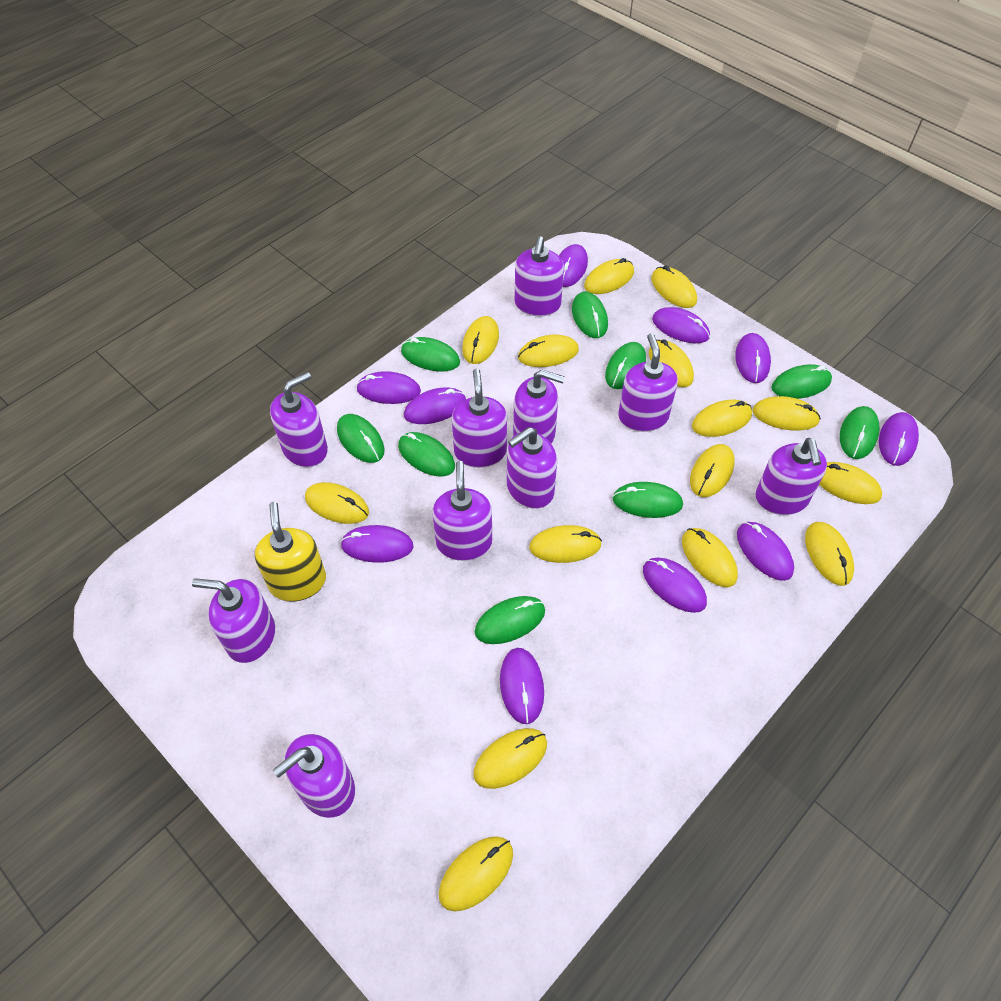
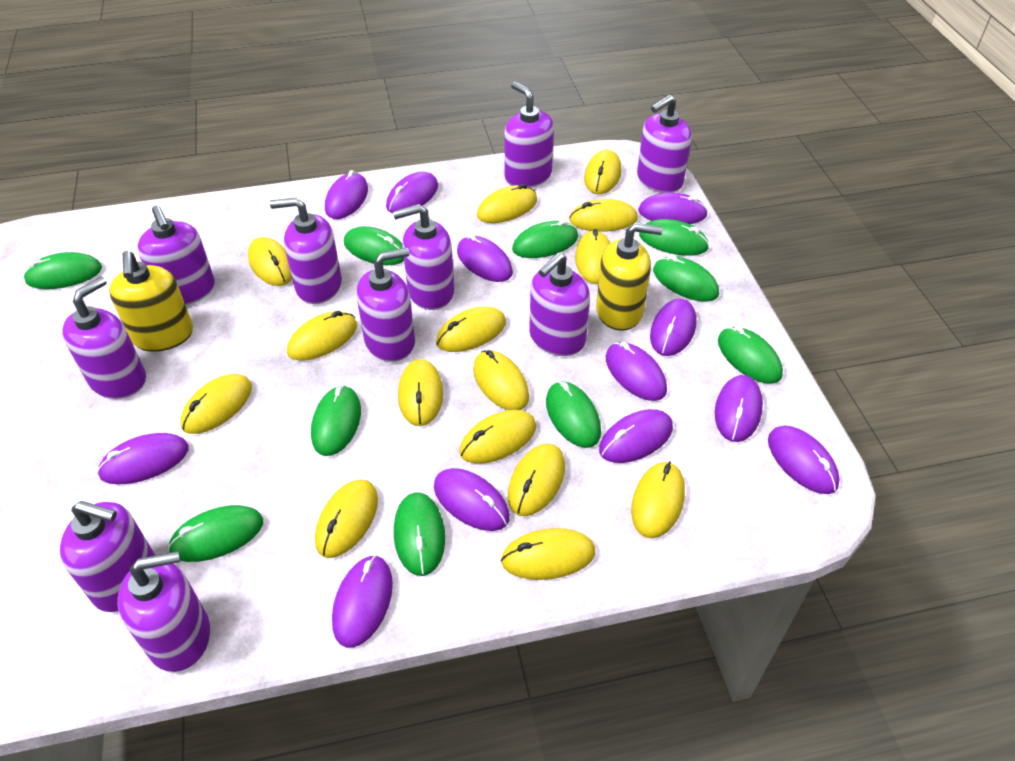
green mouse: [337,414,385,463] [398,432,455,477] [401,337,460,371] [475,596,545,644] [572,292,608,338] [605,342,646,389] [613,482,683,518] [771,364,832,399] [840,406,880,459] = 9 -> [23,252,102,289] [168,505,263,562] [311,385,361,456] [344,226,404,265] [394,492,445,576] [512,220,578,258] [546,381,601,448] [639,219,709,256] [653,255,719,302] [718,326,783,384] = 10
purple mouse: [341,525,414,563] [356,371,421,404] [404,388,466,424] [500,648,544,724] [559,244,588,287] [643,558,707,613] [652,307,710,343] [735,333,771,383] [737,522,794,581] [879,412,919,466] = 10 -> [97,433,189,484] [325,170,368,219] [332,555,393,648] [386,172,438,213] [434,468,510,531] [457,234,513,282] [599,409,673,463] [606,342,667,401] [638,192,708,224] [650,299,697,356] [715,375,763,442] [768,426,840,494] = 12
yellow soap dispenser: [255,502,326,601] = 1 -> [109,251,193,352] [596,223,663,331] = 2

